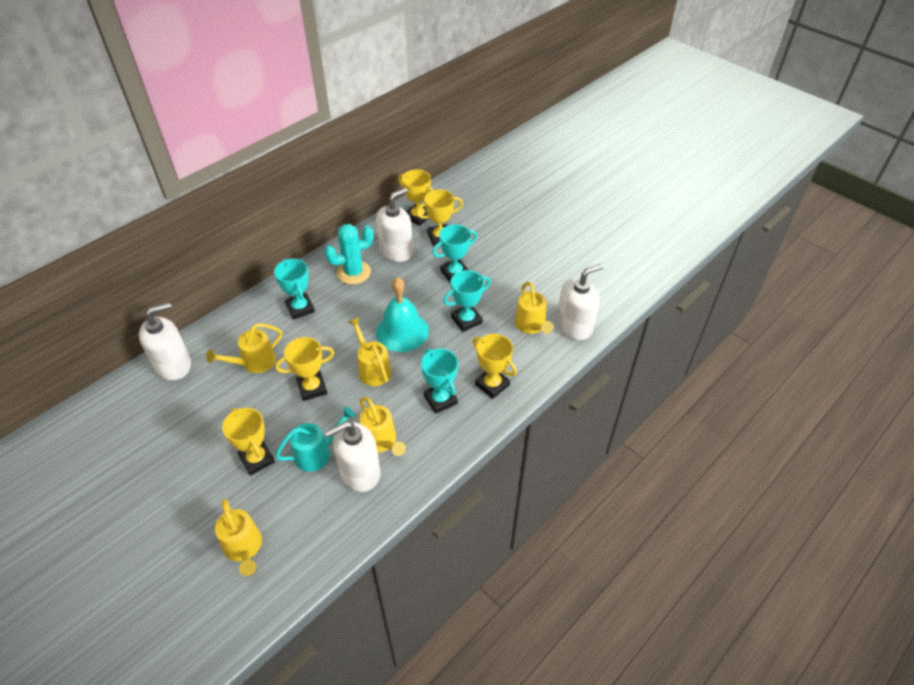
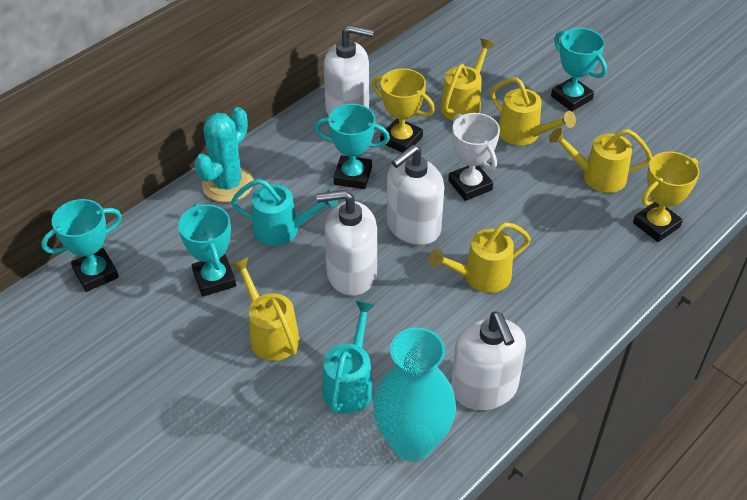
turquoise bell: [376,277,429,352] = 1 -> none = 0
turquoise vase: none = 0 -> [373,327,456,461] = 1
turquoise watering can: [275,407,356,472] = 1 -> [231,179,338,246] [322,301,375,414] = 2
white trophy: none = 0 -> [448,113,500,201] = 1
yellow trophy: [222,408,275,476] [275,337,334,401] [398,169,433,226] [416,189,463,246] [473,334,517,399] = 5 -> [372,68,435,153] [633,151,700,242] = 2

